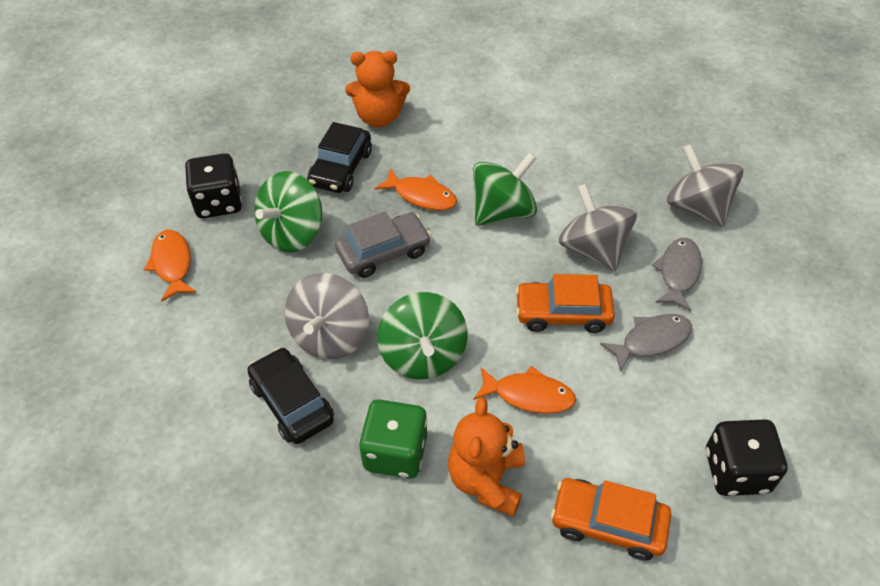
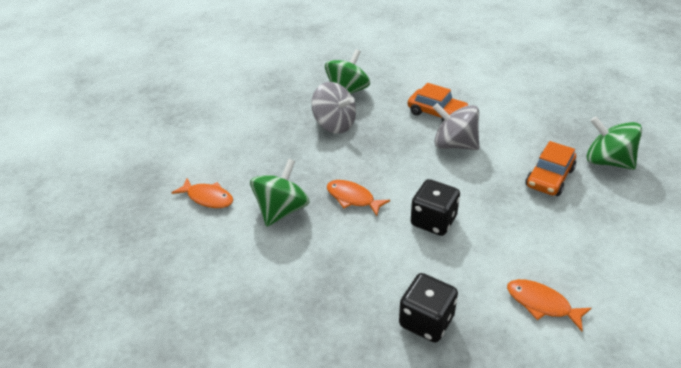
black car: [247,347,334,444] [307,122,372,193] = 2 -> none = 0
green dice: [359,399,427,479] = 1 -> none = 0
grey car: [335,212,431,278] = 1 -> none = 0
grey fish: [600,314,692,372] [652,238,702,311] = 2 -> none = 0
grey spinning top: [285,273,369,359] [559,184,637,272] [666,144,743,227] = 3 -> [311,82,356,134] [433,103,480,150] = 2
orange teddy bear: [345,51,410,127] [448,397,525,516] = 2 -> none = 0

